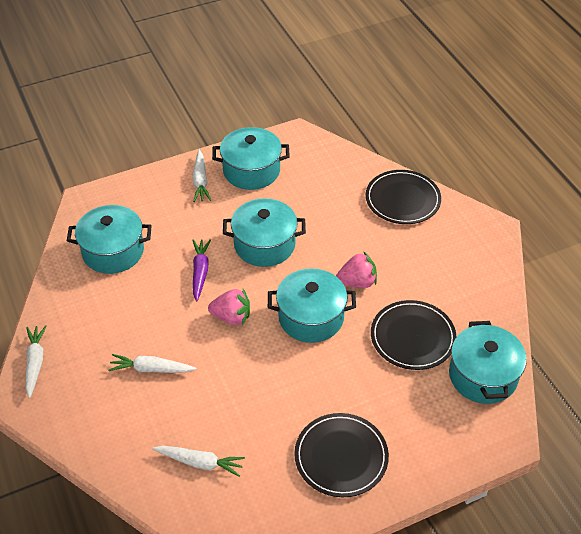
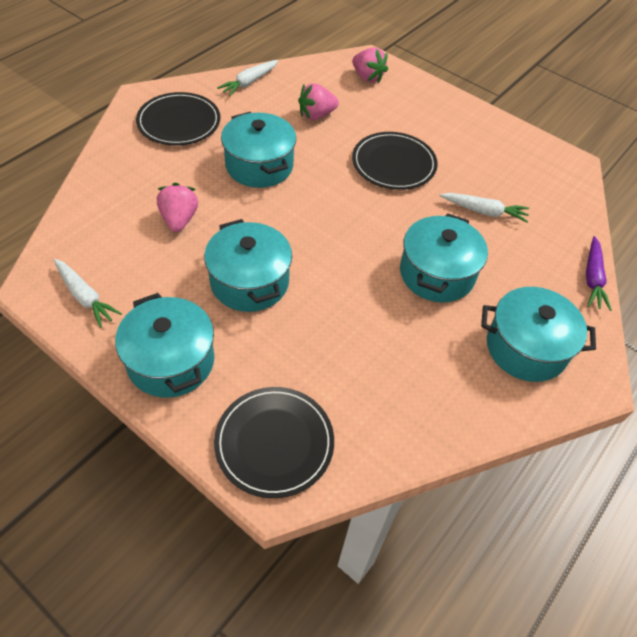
pink strawberry: [208,289,250,325] [336,251,377,288] = 2 -> [157,183,198,232] [298,83,339,120] [352,47,388,83] = 3
white carrot: [26,325,47,398] [108,354,196,373] [152,446,245,477] [193,150,211,202] = 4 -> [54,259,122,328] [217,60,278,96] [440,193,529,222] = 3

